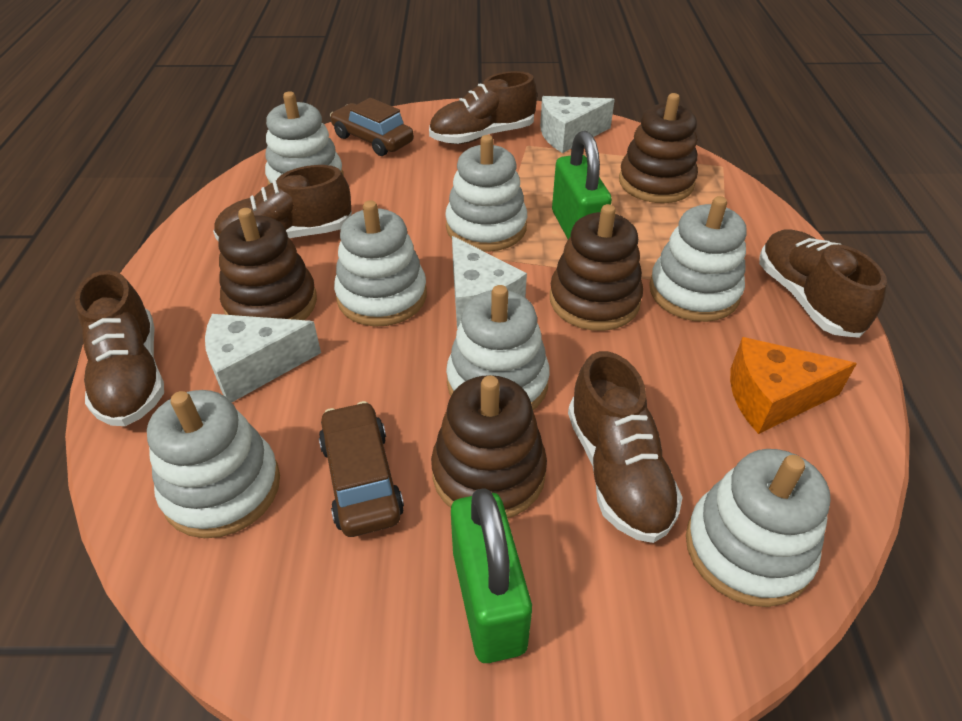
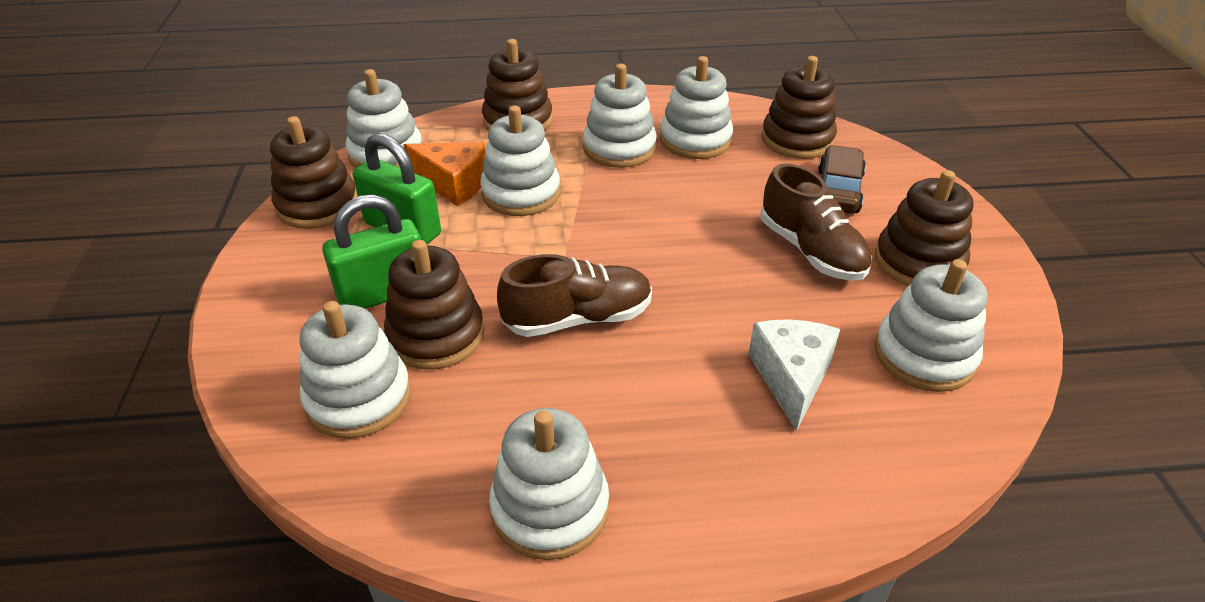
brown car: [319,401,404,537] [330,98,414,156] = 2 -> [818,145,866,213] = 1
brown shoe: [75,270,164,426] [213,165,352,242] [429,71,537,144] [568,351,683,543] [759,229,887,338] = 5 -> [497,254,652,337] [760,163,872,281] = 2
brown stacking toy: [218,208,317,320] [431,375,547,518] [550,204,643,331] [619,93,698,203] = 4 -> [270,116,358,229] [384,240,484,370] [482,39,553,131] [762,56,837,159] [875,170,974,286] = 5
white cheese: [205,314,321,403] [452,236,527,329] [540,96,615,153] = 3 -> [748,320,840,431] = 1

